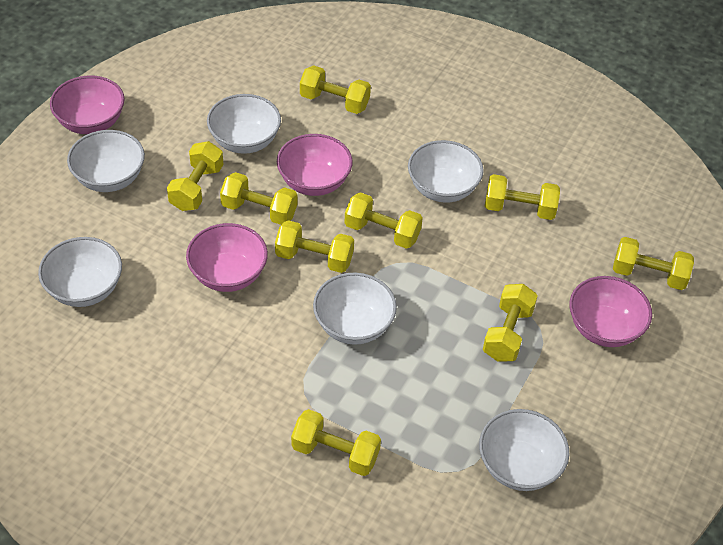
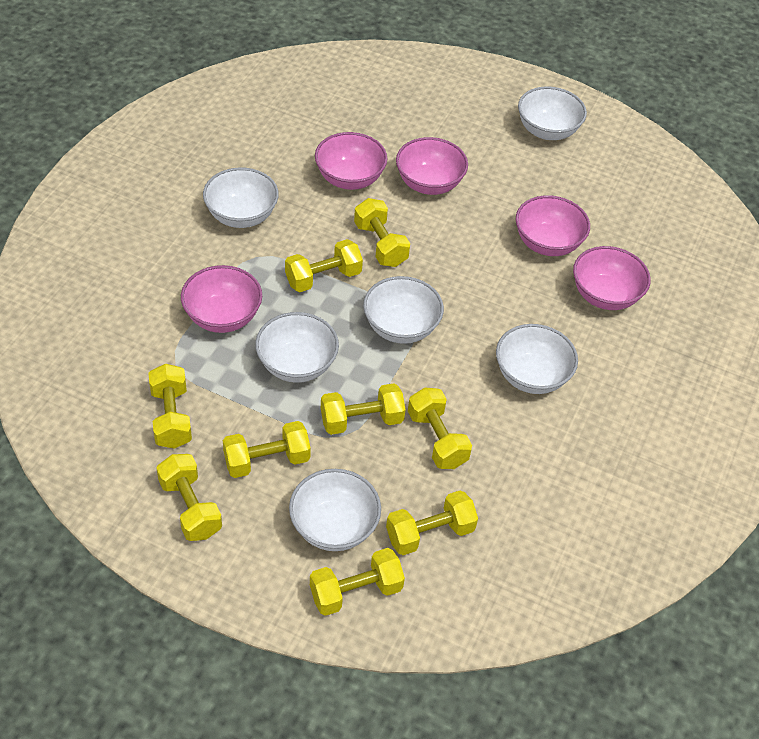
pink bowl: [50,76,125,134] [186,223,268,292] [277,134,353,196] [570,276,652,347] = 4 -> [181,265,262,333] [315,132,388,190] [396,137,468,195] [515,195,590,256] [573,246,651,310] = 5

